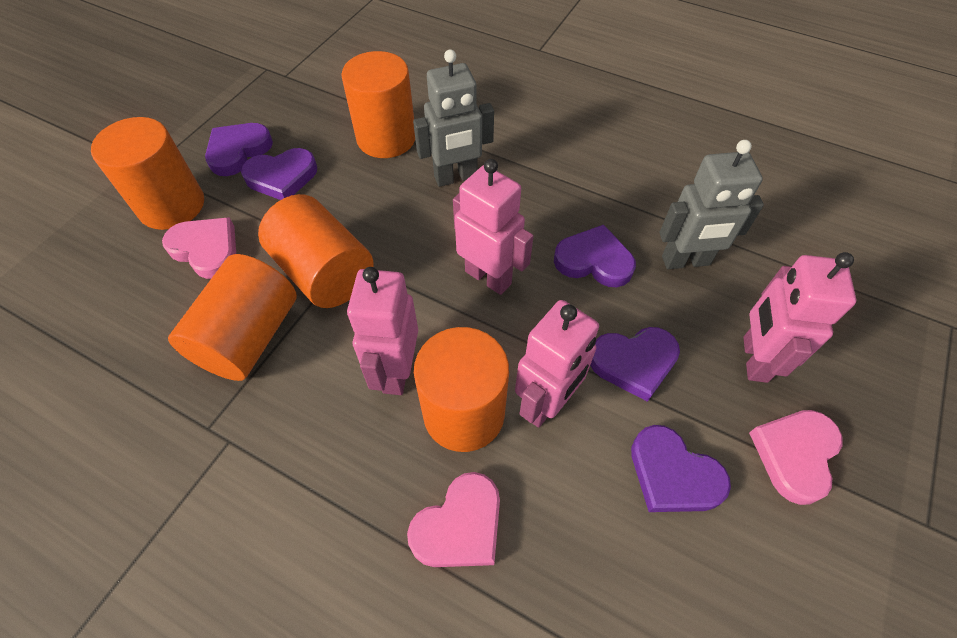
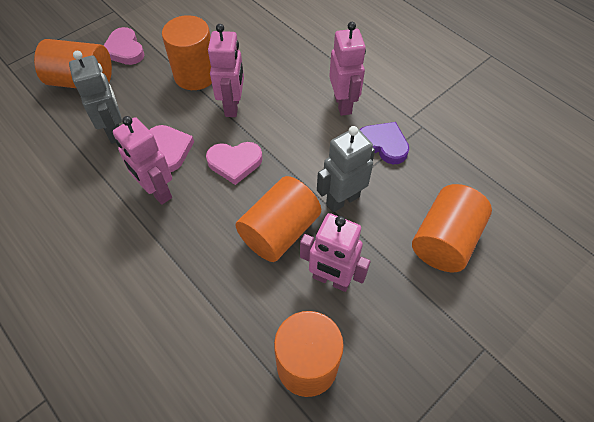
purple heart: [205,123,273,176] [241,148,317,200] [554,225,636,287] [590,327,680,402] [631,425,731,512] = 5 -> [360,122,409,164] = 1

